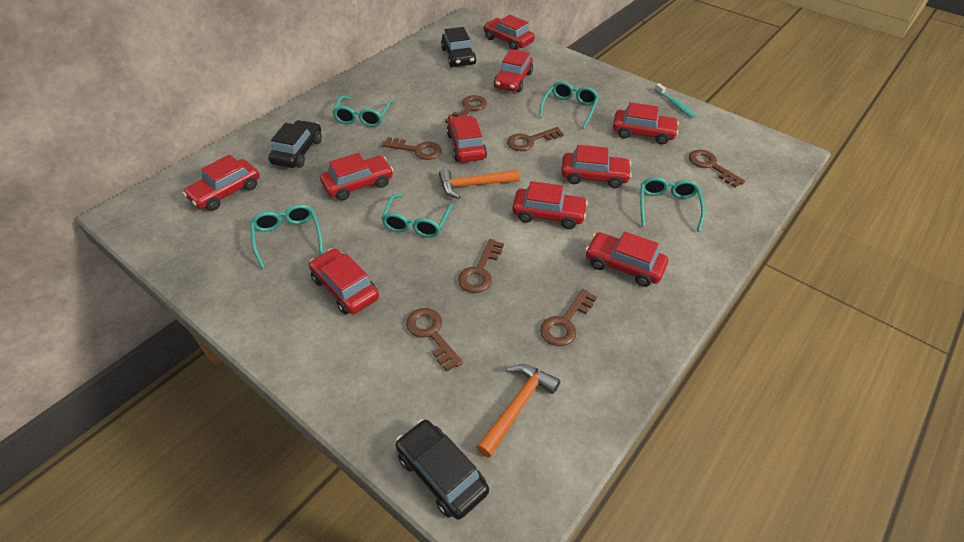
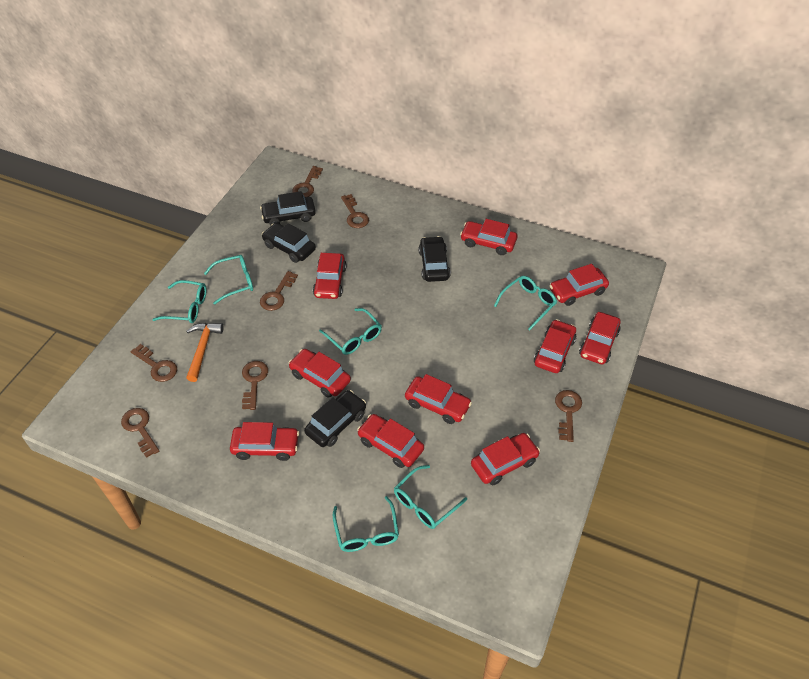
black car: [268,120,322,168] [396,419,489,520] [441,27,477,67] = 3 -> [260,191,316,226] [262,223,316,263] [304,390,366,447] [418,236,451,282] = 4
orange hammer: [439,169,519,199] [476,364,560,458] = 2 -> [186,323,224,382] = 1
turquoise glasses: [250,204,323,269] [332,96,393,127] [381,194,453,238] [539,81,599,129] [640,177,705,232] = 5 -> [152,280,207,323] [204,255,253,305] [319,308,382,355] [333,496,399,552] [394,465,467,529] [494,276,557,331] = 6
turquoise toothbrush: [655,83,696,118] = 1 -> none = 0

